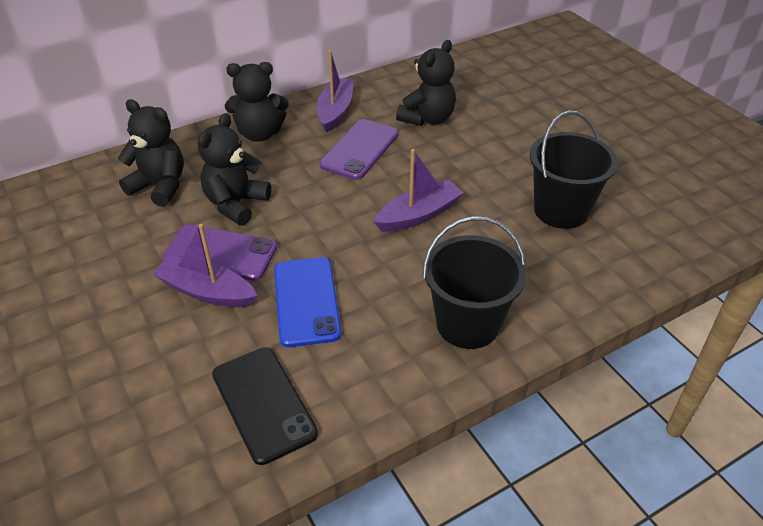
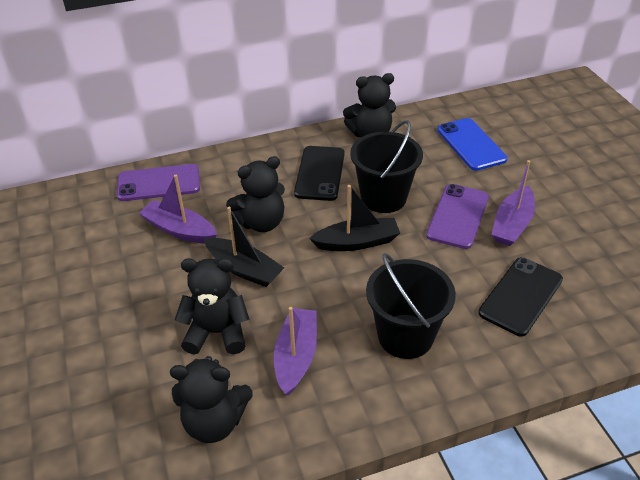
black boat: none = 0 -> [204,207,284,287] [309,185,400,251] = 2
black phone: [212,347,318,465] = 1 -> [294,146,345,201] [478,257,563,337] = 2

